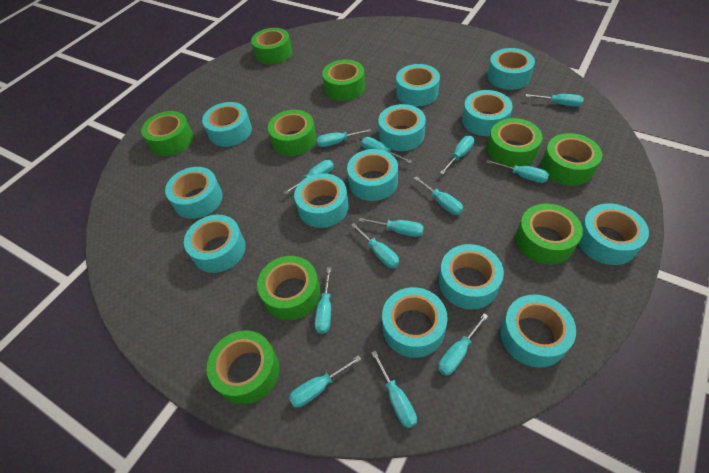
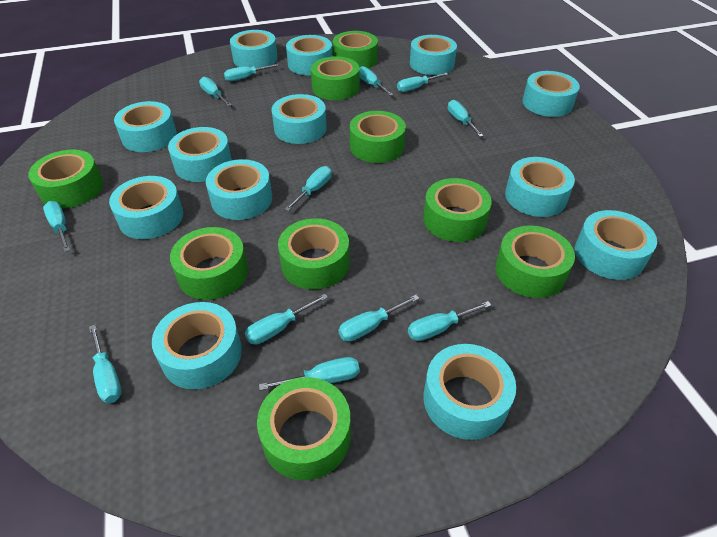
turquoise screwdriver: [283,160,334,195] [289,355,361,408] [315,267,331,334] [317,129,371,147] [351,223,399,268] [359,218,424,237] [361,137,412,163] [371,350,417,428] [413,176,463,215] [438,313,488,376] [440,136,474,174] [486,160,549,183] [526,94,584,107] = 13 -> [43,201,70,252] [89,324,122,403] [199,77,231,106] [224,64,279,81] [245,294,328,345] [259,357,360,390] [284,166,332,211] [338,295,419,342] [360,66,393,96] [397,73,448,92] [408,301,491,341] [448,100,484,137] = 12

